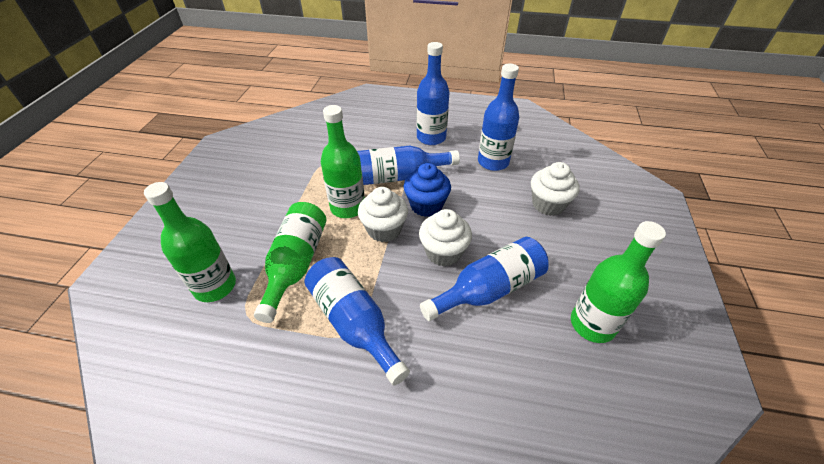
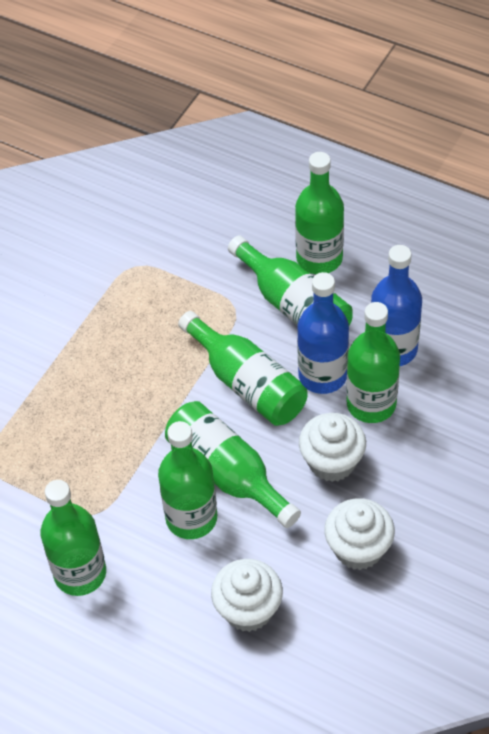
blue bottle: [305,257,410,385] [357,146,460,185] [417,42,450,145] [420,237,549,321] [478,64,519,171] = 5 -> [297,272,349,394] [371,245,422,366] = 2
blue cupcake: [404,163,451,217] = 1 -> none = 0
green bottle: [144,182,236,302] [254,202,327,323] [321,105,365,218] [571,221,666,343] = 4 -> [41,480,106,596] [158,421,217,539] [165,401,301,528] [178,311,307,426] [228,236,353,326] [295,152,344,274] [346,302,400,423] = 7

